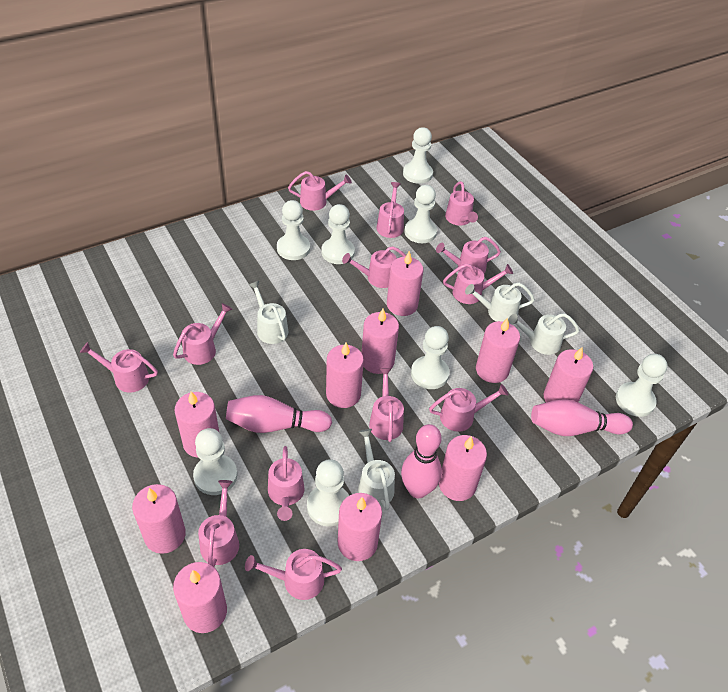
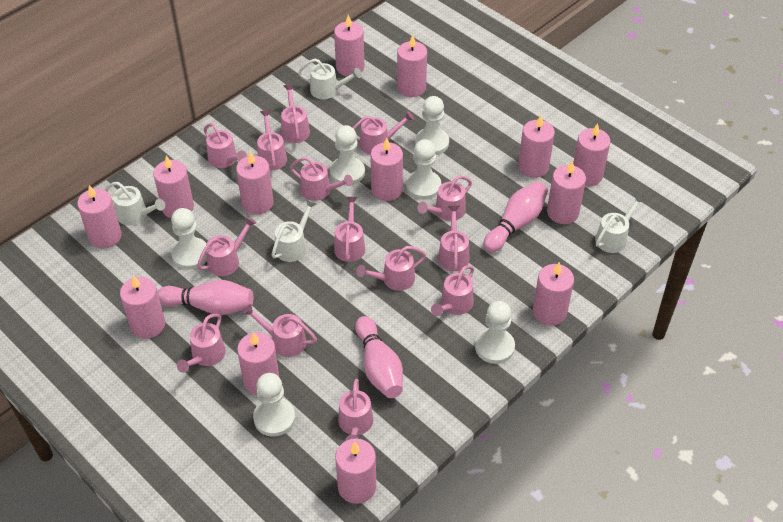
pink candle: [132,484,186,554] [173,562,227,633] [174,391,219,458] [326,342,364,408] [338,493,382,561] [362,308,399,374] [387,251,424,316] [439,435,487,501] [476,318,520,383] [544,347,593,402] = 10 -> [77,185,122,249] [120,275,165,339] [153,156,194,218] [236,151,274,215] [237,332,279,395] [334,15,364,76] [335,438,376,504] [370,138,403,201] [397,35,427,97] [518,115,555,178] [533,262,574,326] [547,161,586,224] [573,123,610,187] = 13
pink watering can: [80,342,158,393] [173,303,233,365] [198,480,239,567] [245,549,342,600] [268,446,305,521] [288,171,352,211] [342,246,406,288] [369,368,404,442] [376,182,404,238] [429,384,508,432] [436,237,501,274] [443,263,513,304] [445,181,478,226] = 13 -> [177,314,226,373] [197,216,256,276] [204,123,247,168] [243,304,317,357] [257,110,287,170] [281,84,310,143] [290,157,353,201] [334,197,365,262] [338,379,373,441] [353,111,414,155] [357,246,426,291] [417,175,472,221] [431,265,474,316] [438,206,469,271] = 14
white pawn: [193,428,237,495] [277,200,310,260] [307,459,349,526] [321,204,355,264] [403,127,433,184] [404,185,437,243] [411,326,450,389] [616,354,667,417] = 8 -> [171,208,207,270] [253,373,295,437] [330,125,365,185] [406,139,441,200] [415,96,449,155] [475,301,515,364] = 6

